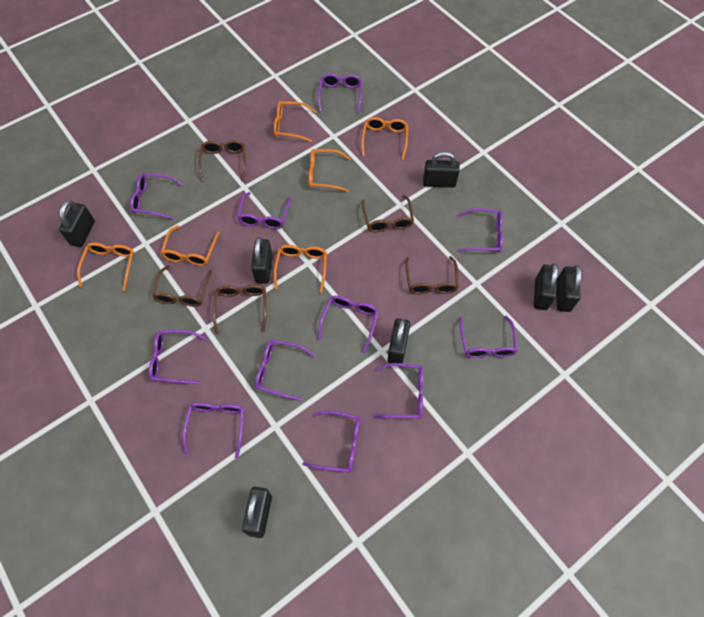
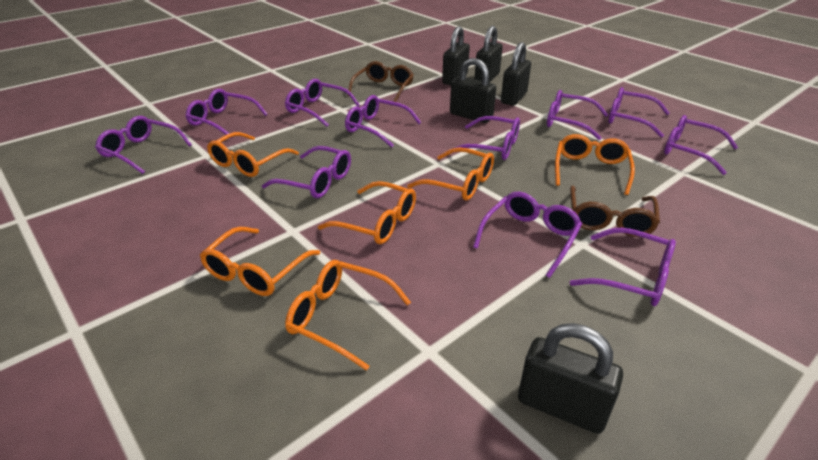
black padlock: [59,200,95,247] [242,487,272,538] [251,237,273,284] [387,318,410,364] [423,152,460,188] [534,263,558,310] [556,265,582,312] = 7 -> [442,26,470,85] [450,58,496,123] [474,26,503,83] [501,42,531,106] [518,323,623,434] = 5
brown glasses: [152,265,212,307] [198,140,246,182] [212,285,267,334] [362,195,414,232] [405,256,459,294] = 5 -> [347,61,414,102] [570,186,660,237] = 2

